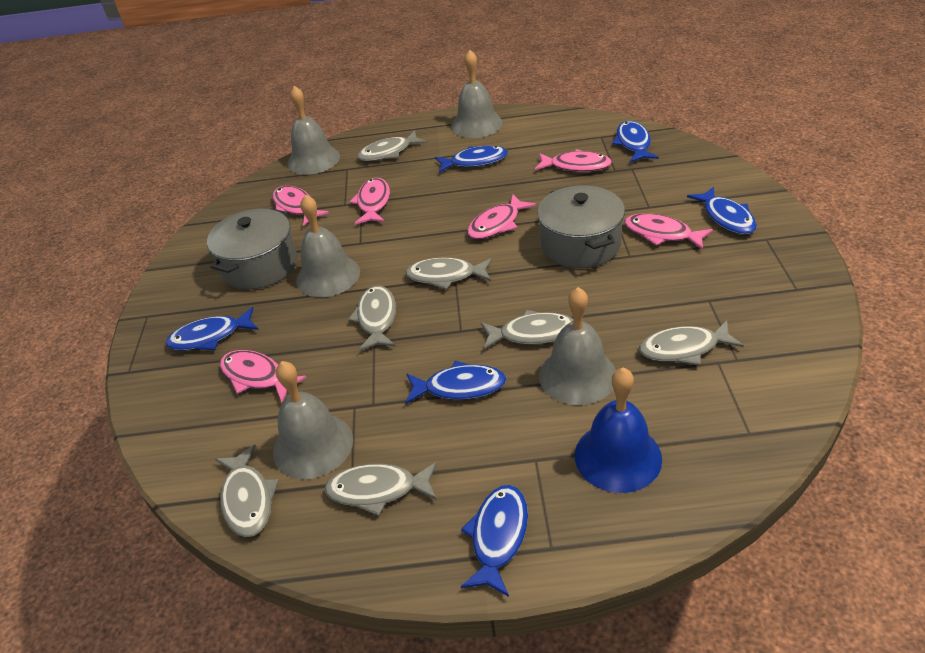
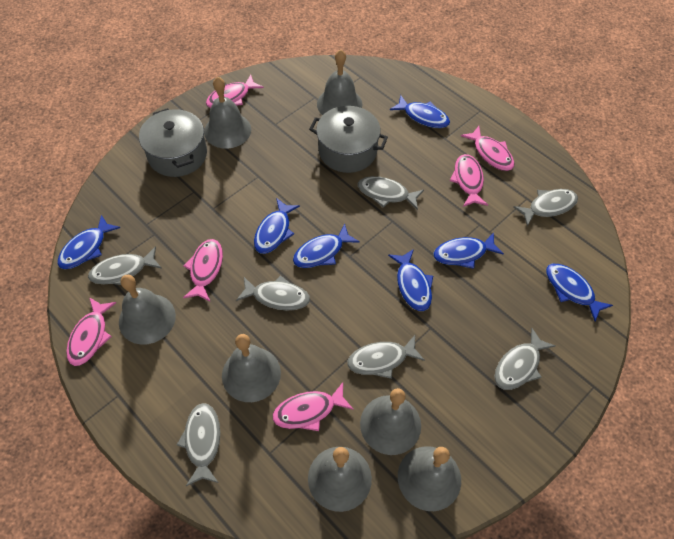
blue bell: [575,367,662,493] = 1 -> none = 0
blue fish: [165,307,259,351] [405,360,506,404] [435,146,508,173] [461,485,528,597] [612,121,659,162] [687,187,757,235] = 6 -> [58,215,121,269] [254,198,300,254] [293,224,360,268] [388,249,433,311] [390,95,450,128] [434,232,504,269] [546,264,613,322] = 7
grey bell: [273,361,353,479] [288,86,340,175] [296,194,360,297] [451,50,503,138] [539,287,616,405] = 5 -> [119,275,176,345] [204,77,251,149] [222,334,281,402] [308,447,372,512] [317,49,362,115] [360,388,421,455] [398,446,461,511] = 7

